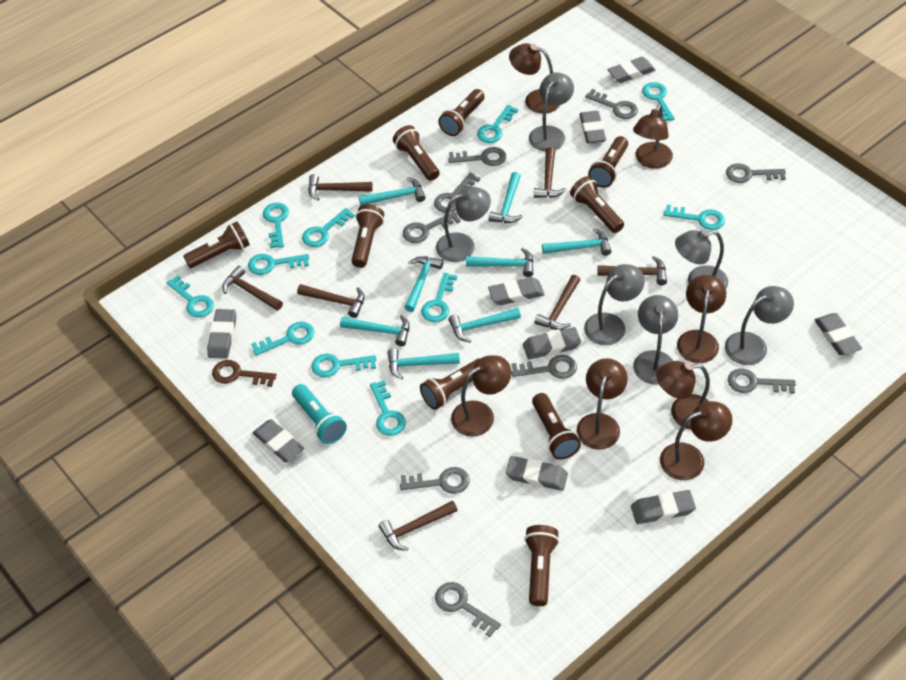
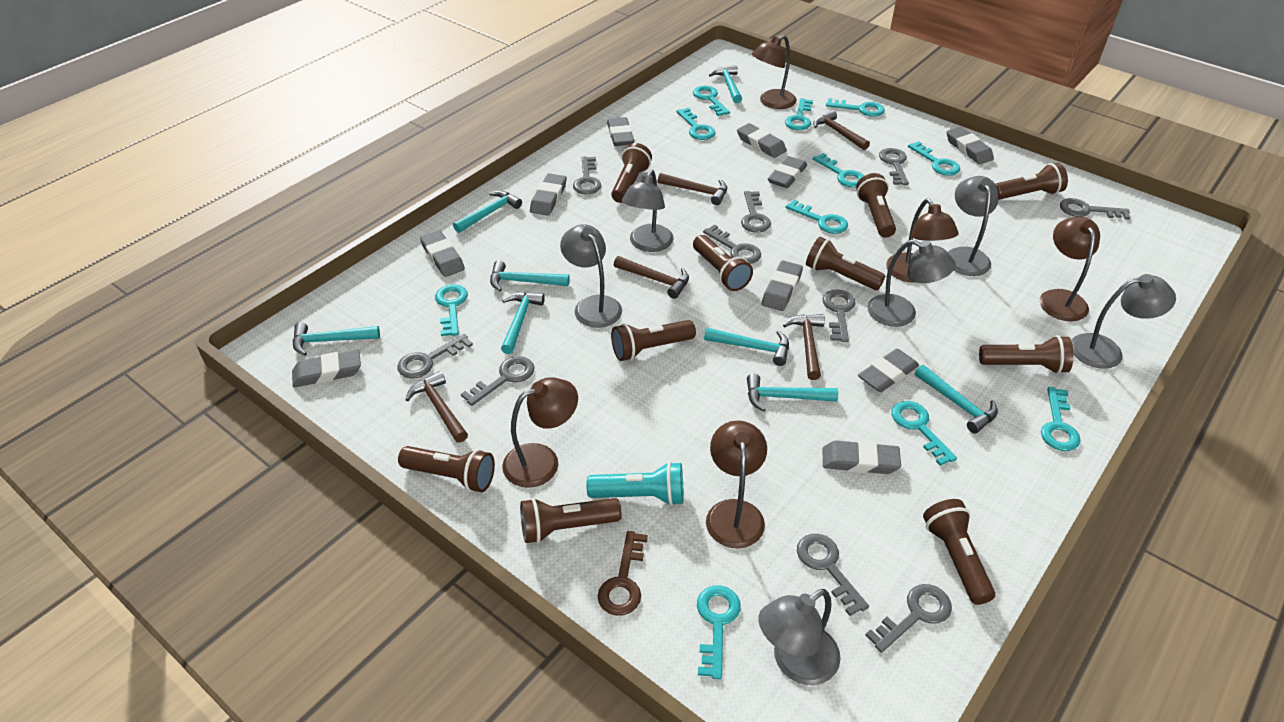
brown flashlight: [183,221,250,268] [351,204,384,268] [393,125,439,181] [420,359,479,410] [438,89,484,136] [524,525,559,606] [532,393,581,460] [570,176,624,233] [588,136,628,188] = 9 -> [398,446,495,492] [520,498,622,544] [611,143,652,203] [611,320,696,361] [693,235,753,291] [806,237,885,290] [856,173,896,238] [923,499,995,605] [979,335,1073,374] [995,163,1068,200] = 10
brown hammer: [222,266,283,311] [297,284,365,318] [308,174,373,201] [379,500,458,551] [534,147,566,198] [534,275,580,330] [597,256,667,285] = 7 -> [405,371,468,442] [614,256,689,299] [658,173,727,205] [783,314,825,380] [813,110,870,150] = 5
brown lamp: [451,355,512,437] [509,43,560,114] [576,358,628,450] [633,104,673,169] [656,361,710,430] [660,401,733,480] [677,275,726,363] = 7 -> [502,377,578,488] [706,420,767,548] [752,35,797,109] [886,199,959,283] [1039,217,1100,321] = 5
grey eraser: [207,309,236,359] [253,419,304,462] [488,277,545,305] [506,456,568,491] [523,327,581,359] [579,111,606,143] [607,57,656,83] [631,490,696,524] [815,313,862,355] = 9 -> [292,350,361,387] [420,230,465,277] [530,173,567,216] [607,117,634,146] [737,123,787,158] [762,261,803,311] [768,156,807,188] [823,440,901,474] [858,349,919,392] [947,127,994,164] = 10
grey key: [400,467,470,494] [403,211,461,243] [434,173,480,213] [435,582,501,637] [448,147,506,166] [511,355,577,379] [585,89,638,119] [726,163,786,183] [728,368,796,394] = 9 -> [397,334,473,379] [461,356,535,406] [573,157,601,195] [703,224,761,264] [741,191,771,233] [797,534,869,616] [822,290,856,342] [865,584,952,653] [879,148,909,185] [1060,198,1131,220] = 10

